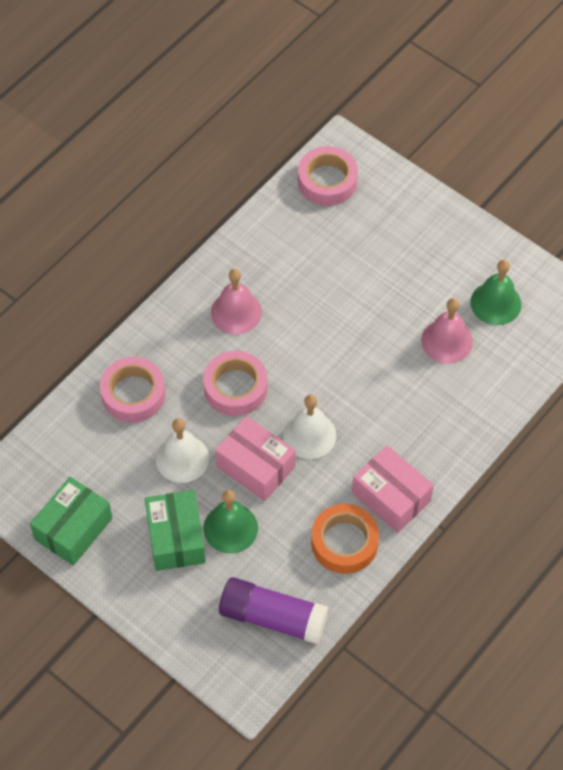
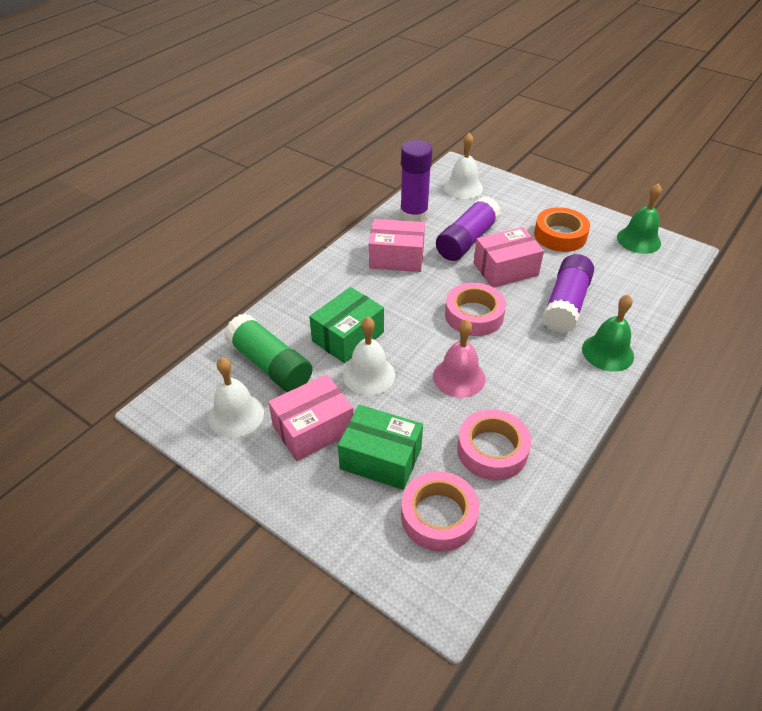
green glue stick: none = 0 -> [224,314,312,392] = 1
pink bell: [211,269,262,334] [421,298,473,364] = 2 -> [433,319,486,398] = 1
pink box: [215,416,295,501] [352,445,434,533] = 2 -> [268,374,354,461] [369,219,425,272] [474,227,544,287] = 3
purple glue stick: [219,577,329,644] = 1 -> [400,140,433,222] [436,196,501,261] [542,254,594,333] = 3
white bell: [156,418,209,483] [283,395,336,459] = 2 -> [208,357,264,438] [343,317,395,395] [444,133,483,199] = 3

